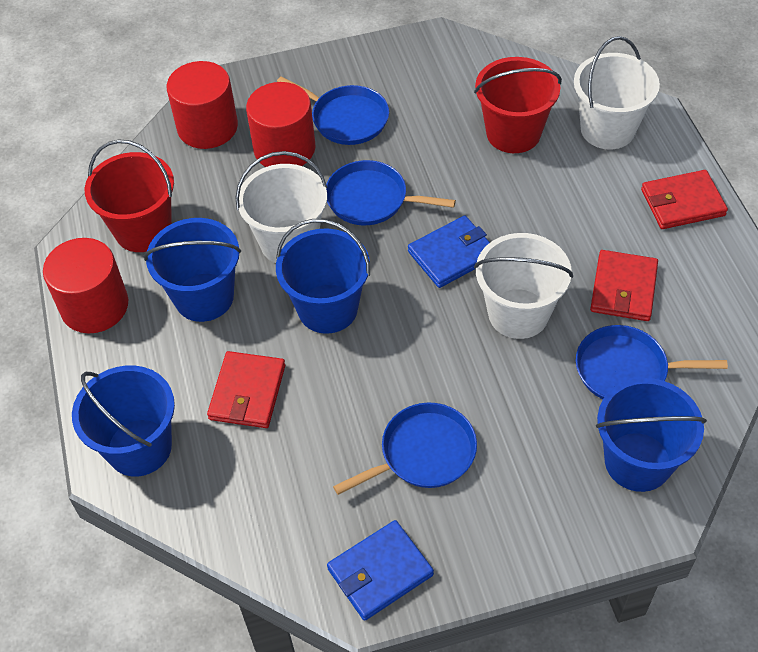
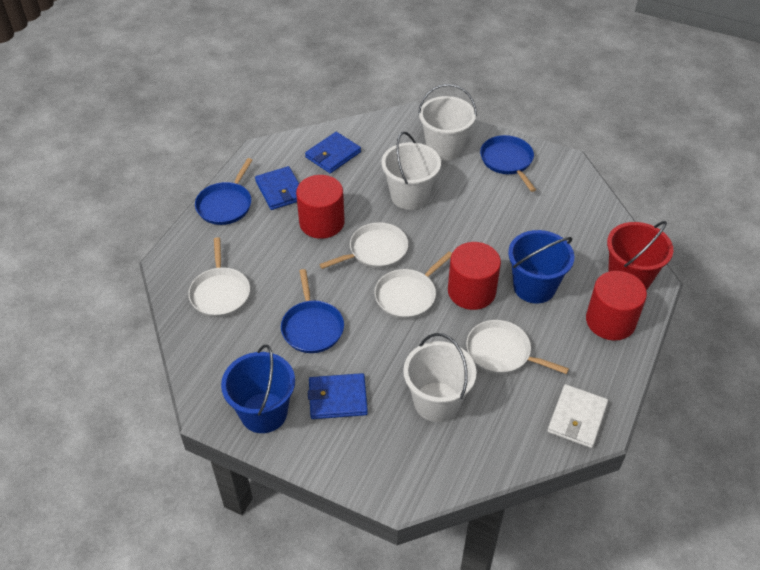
blue bucket: [72,365,175,477] [144,218,241,322] [276,219,370,334] [596,378,707,492] = 4 -> [221,345,295,433] [508,230,574,304] = 2
blue pan: [277,76,389,145] [326,160,456,225] [333,403,477,495] [576,325,728,399] = 4 -> [195,158,252,225] [281,269,344,353] [480,135,536,192] = 3
blue wallet: [327,520,434,621] [408,216,490,288] = 2 -> [255,166,299,210] [305,132,361,174] [308,373,368,419] = 3
red bucket: [85,139,174,252] [474,57,562,153] = 2 -> [607,221,673,290] = 1
red wallet: [207,351,285,428] [590,250,658,321] [641,170,728,229] = 3 -> none = 0
white pan: none = 0 -> [188,237,250,317] [319,222,408,269] [375,252,452,319] [466,320,569,374] = 4
white wallet: none = 0 -> [547,384,608,448] = 1

